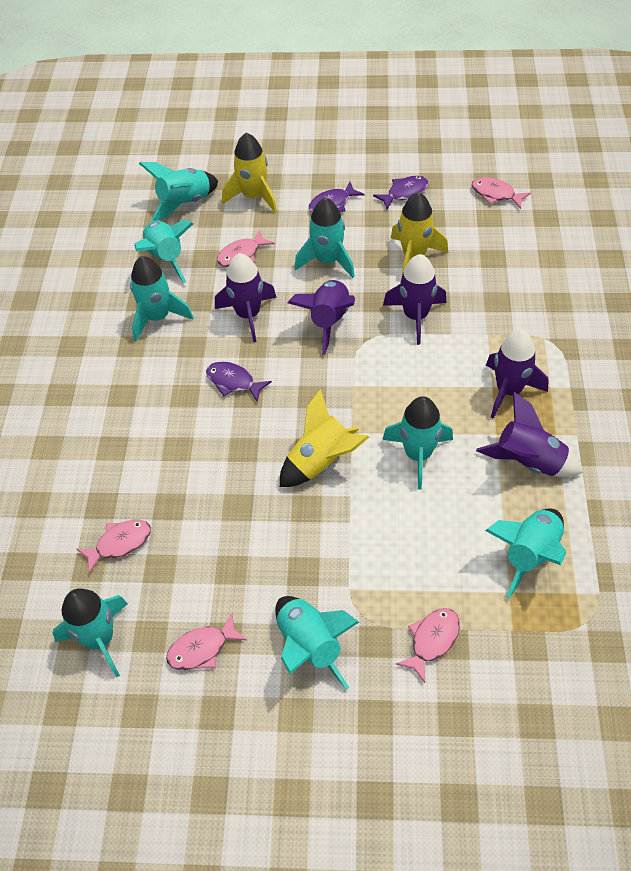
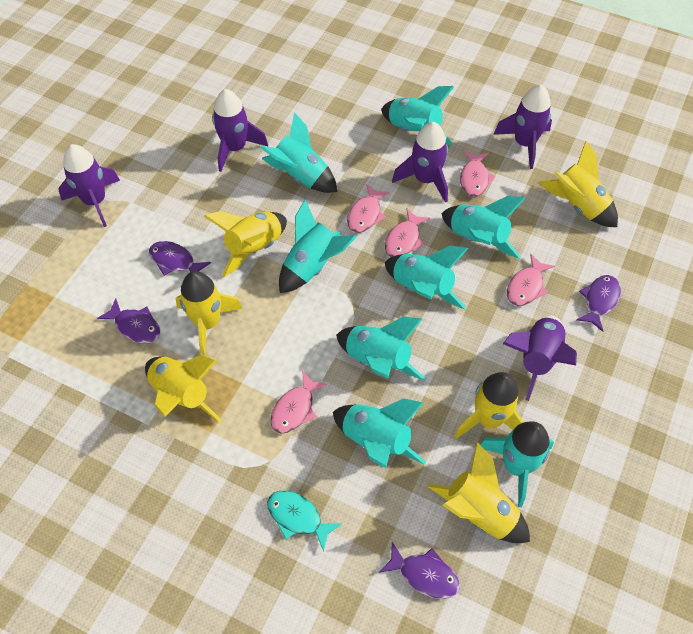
purple fish: [206,362,272,402] [309,182,364,212] [373,176,429,209] = 3 -> [97,298,160,343] [149,241,211,276] [379,542,460,599] [576,275,621,332] = 4
turquoise fish: none = 0 -> [267,491,342,552] = 1
yellow rocket: [222,133,277,213] [280,389,369,487] [391,192,448,275] = 3 -> [145,355,222,422] [176,271,243,356] [204,211,287,277] [428,442,530,543] [454,372,524,439] [539,141,618,227] = 6

